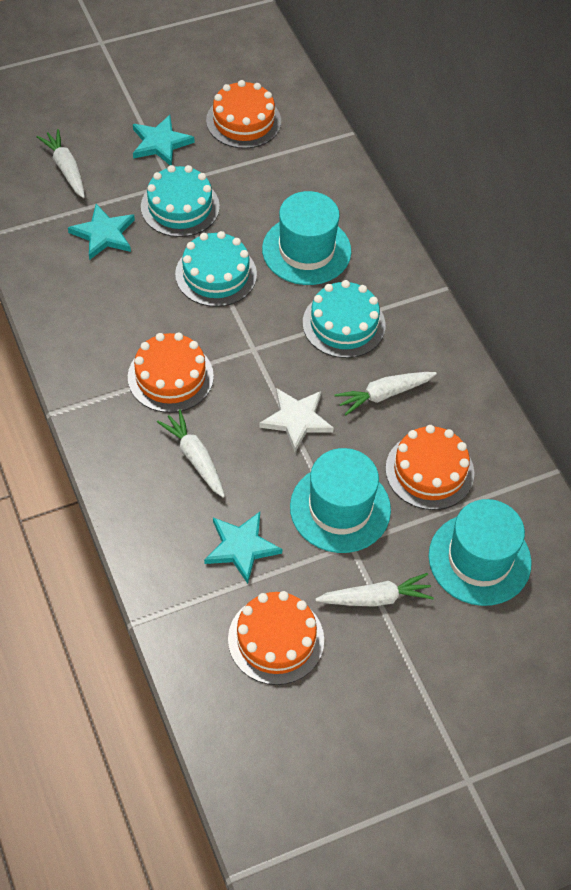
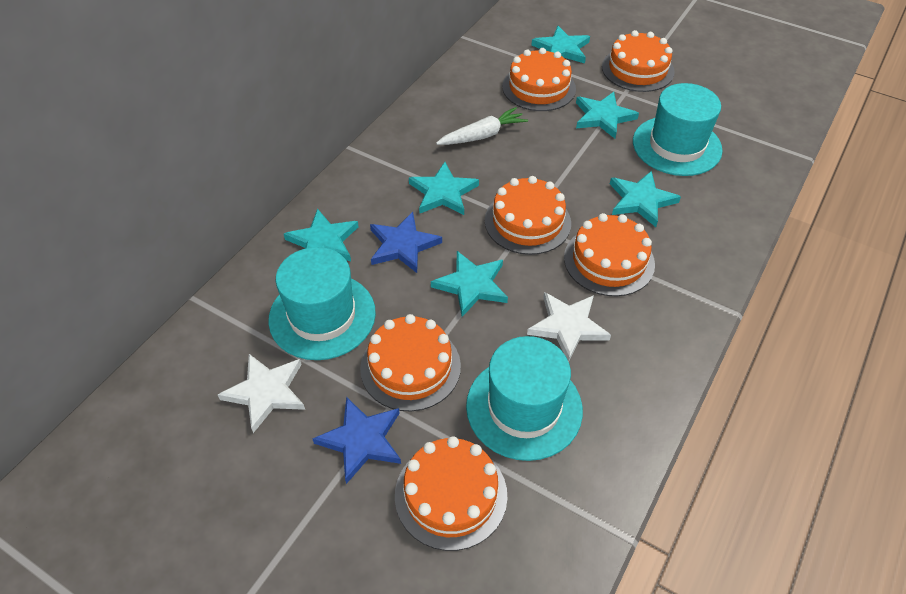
blue star: none = 0 -> [313,397,401,484] [370,212,442,273] = 2
orange cake: [128,332,214,413] [206,80,281,149] [228,591,324,685] [385,425,474,510] = 4 -> [360,314,461,411] [395,436,507,551] [485,176,571,255] [502,48,576,111] [564,213,655,296] [602,30,675,92] = 6
turquoise cake: [141,165,220,237] [175,231,257,307] [303,280,385,358] = 3 -> none = 0
turquoise star: [68,204,135,260] [133,115,194,165] [204,512,282,584] = 3 -> [284,208,359,261] [409,162,479,215] [431,251,508,317] [532,26,590,64] [576,92,639,139] [610,171,681,227] = 6
white carrot: [37,129,85,198] [157,410,225,498] [315,573,434,607] [334,372,437,416] = 4 -> [436,107,528,145] = 1
white star: [259,388,334,452] = 1 -> [218,354,305,433] [527,292,611,362] = 2

